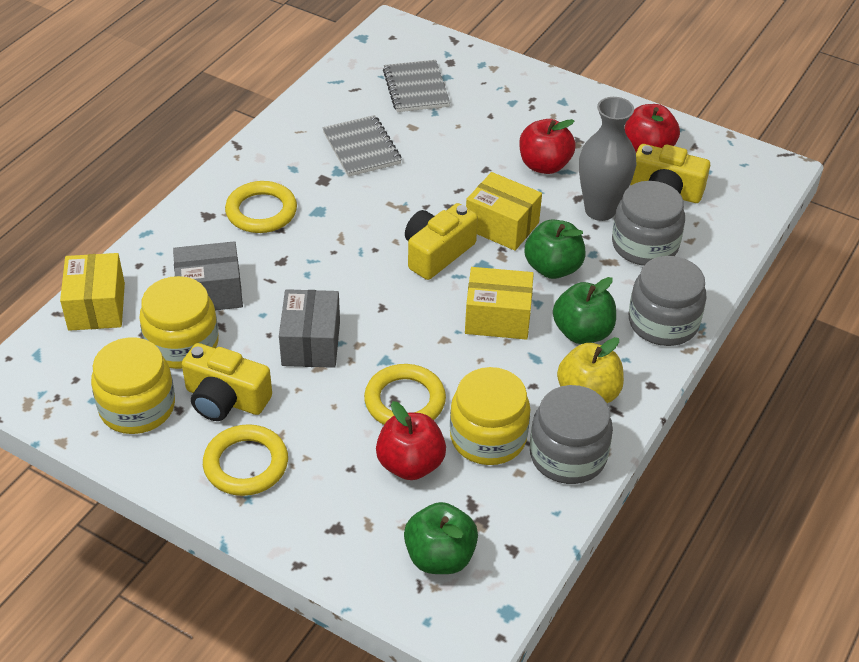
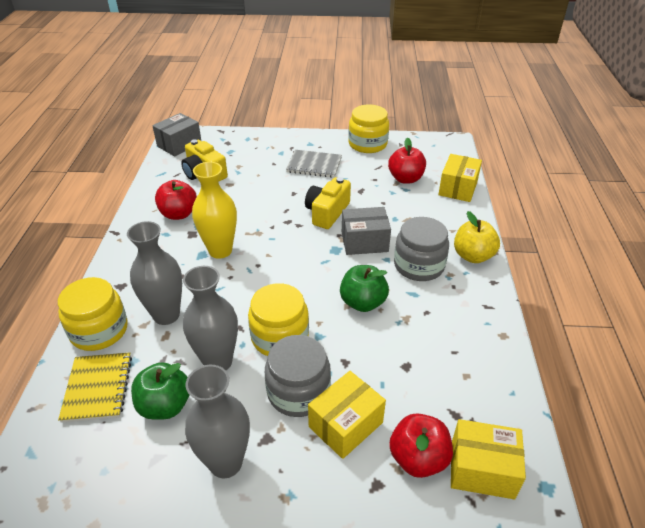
green apple: [404,502,478,574] [525,220,586,279] [553,277,616,344] = 3 -> [131,362,189,420] [340,265,389,312] = 2
grey jar: [530,385,613,484] [612,181,685,266] [629,256,707,346] = 3 -> [265,335,331,417] [394,217,449,281] = 2
grey notebook: [322,115,402,177] [383,60,450,112] = 2 -> [286,150,342,178] = 1
grey vase: [579,97,637,221] = 1 -> [127,221,182,325] [183,266,238,370] [185,365,250,478] = 3
yellow camera: [182,343,272,421] [405,203,478,280] [630,144,710,203] = 3 -> [181,139,228,182] [305,177,351,229] = 2
yellow notebook: none = 0 -> [58,352,132,423] = 1
yellow ring: [203,424,288,496] [225,181,297,233] [364,364,446,425] = 3 -> none = 0
yellow vase: none = 0 -> [192,162,237,259] = 1

